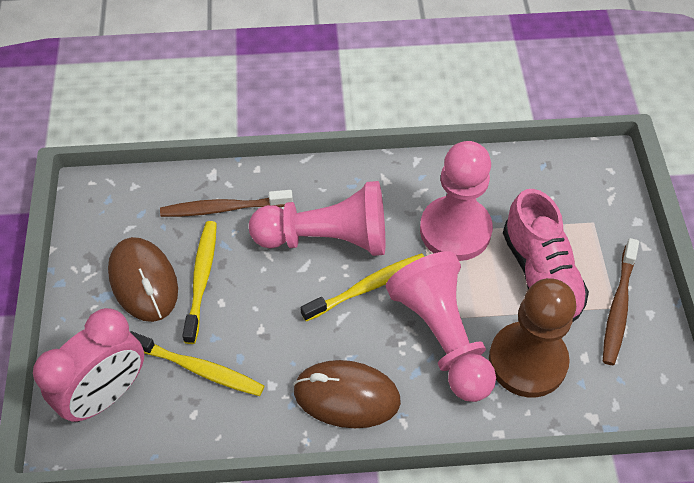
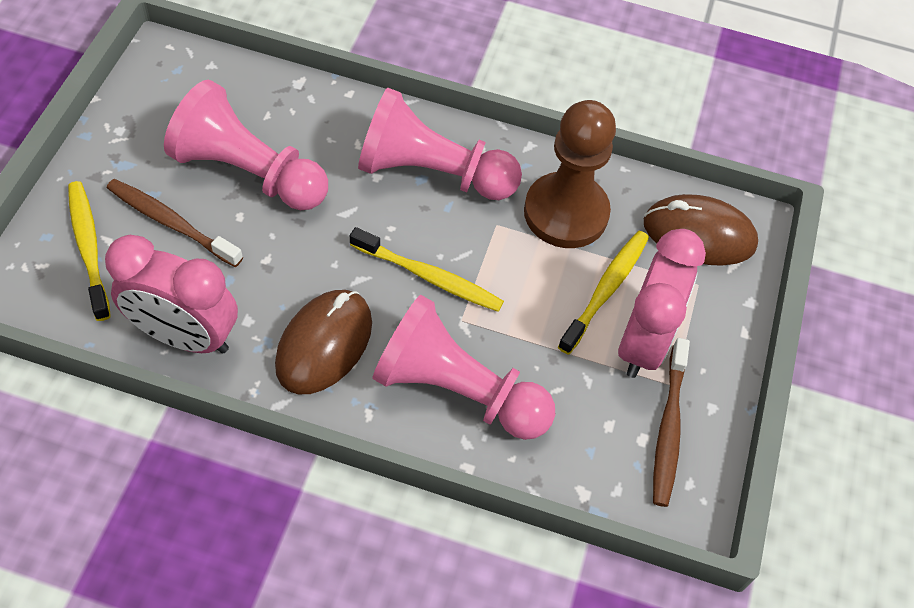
pink clock: [33,308,144,422] = 1 -> [105,235,238,354] [618,229,706,378] = 2
pink shoe: [503,189,589,322] = 1 -> none = 0

